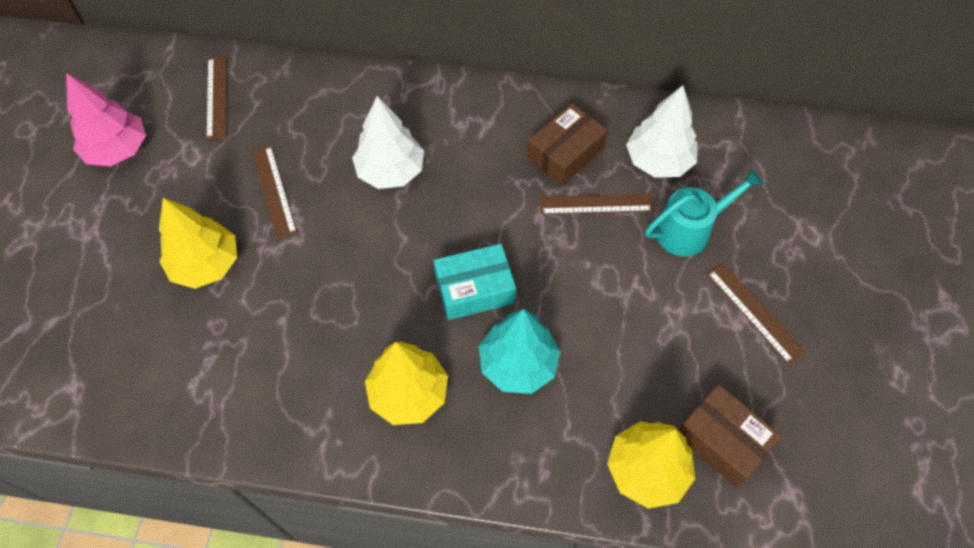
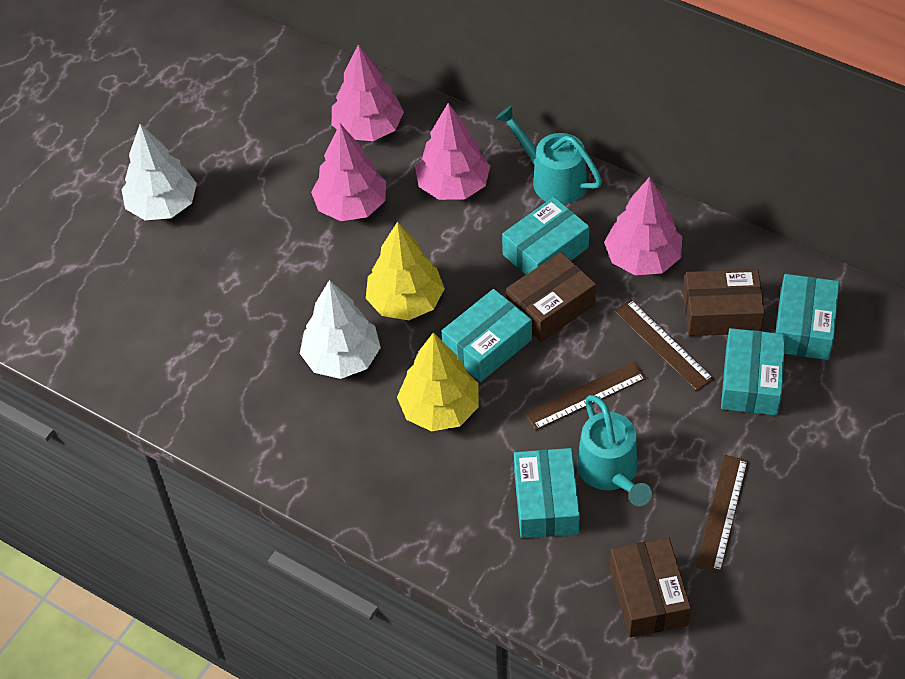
brown box: [527,104,608,186] [679,384,782,487] = 2 -> [506,252,596,342] [610,537,691,637] [683,269,765,336] = 3
brown ruler: [206,56,227,140] [252,146,297,239] [540,194,653,215] [707,263,805,364] = 4 -> [525,362,646,430] [614,300,714,391] [696,455,748,573] = 3
pink tree: [66,73,146,166] = 1 -> [311,124,386,221] [332,44,404,141] [415,103,490,200] [604,177,682,275] = 4
turquoise box: [434,244,516,320] = 1 -> [442,289,532,382] [502,197,590,275] [514,448,580,538] [721,328,785,415] [776,274,839,360] = 5
turquoise tree: [479,309,561,394] = 1 -> none = 0
turquoise watering can: [645,168,764,257] = 1 -> [496,106,602,204] [577,395,652,506] = 2
yellow tree: [159,198,237,289] [365,342,448,425] [607,422,695,509] = 3 -> [366,222,445,320] [397,332,479,431] = 2

